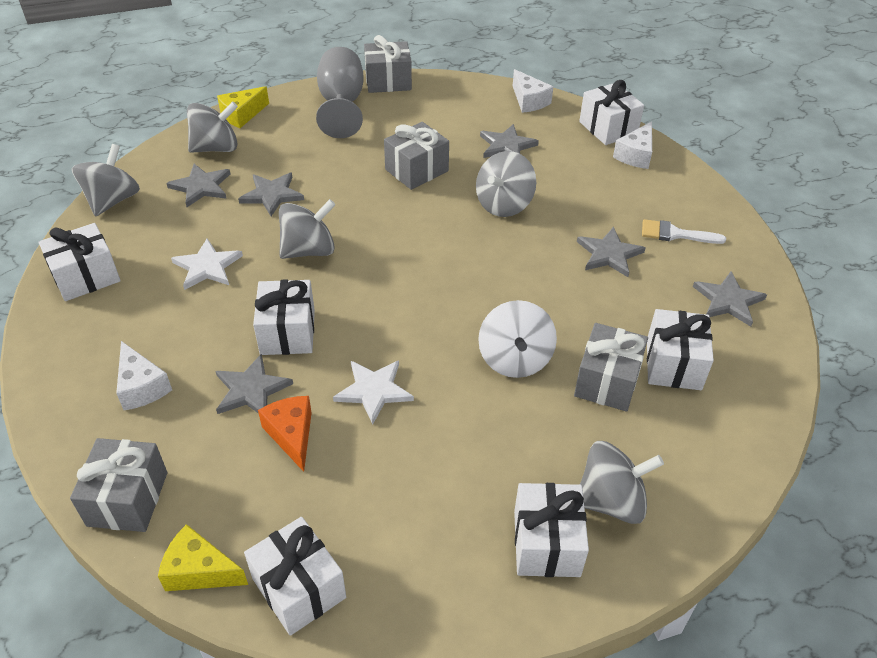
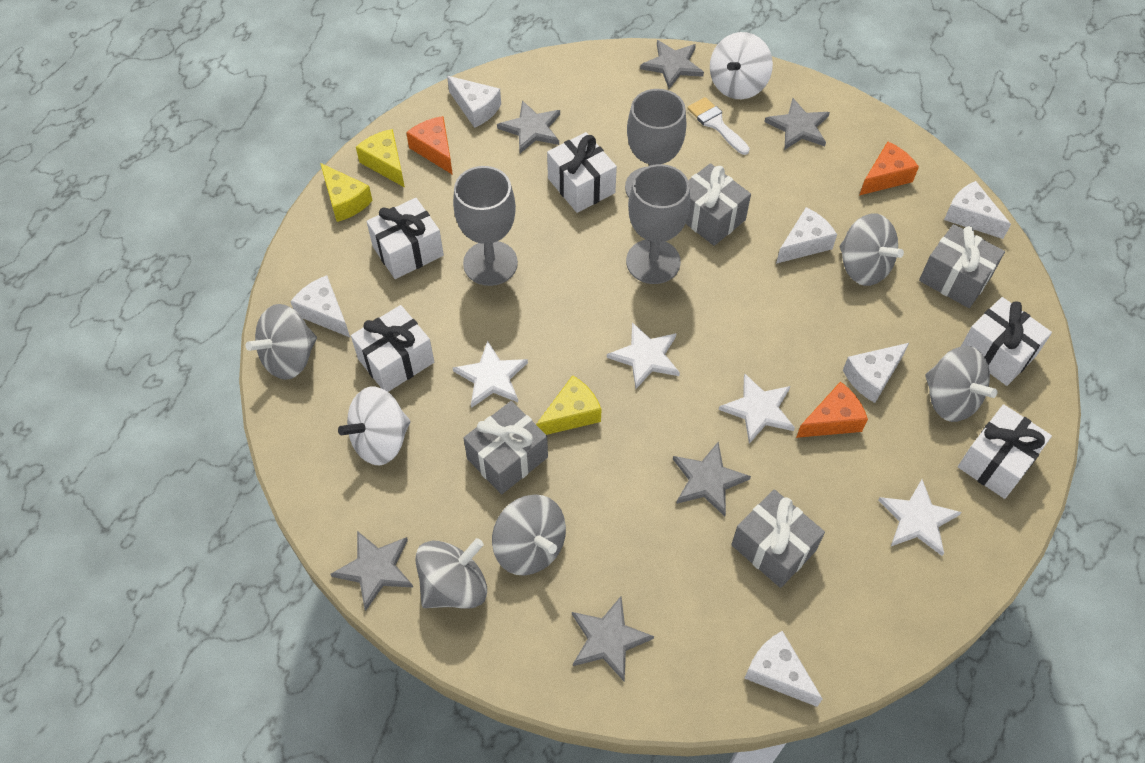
grey goblet: [316,47,364,138] = 1 -> [453,166,518,286] [625,89,686,197] [626,164,690,284] = 3
orange cheese: [258,396,312,472] = 1 -> [406,116,453,175] [796,381,868,438] [859,141,919,196] = 3
white cheese: [116,341,172,410] [513,69,553,113] [613,121,652,169] = 3 -> [290,275,350,337] [447,76,501,128] [744,631,823,707] [776,207,837,264] [843,343,909,403] [944,181,1011,239] = 6
white gift: [38,223,121,301] [244,517,346,636] [253,279,315,355] [514,483,589,577] [579,80,644,145] [647,309,714,390] = 6 -> [351,305,434,392] [366,198,444,279] [547,132,617,213] [958,404,1052,499] [961,297,1052,386] = 5
white spinning top: [478,300,557,378] = 1 -> [338,387,411,465] [710,32,773,99] = 2
white star: [171,238,243,290] [333,360,414,425] = 2 -> [453,341,528,408] [607,322,680,389] [719,374,795,444] [878,479,962,556] = 4
yellow cheese: [158,524,248,591] [217,86,269,128] = 2 -> [320,163,373,222] [356,129,405,188] [536,375,602,435] = 3

